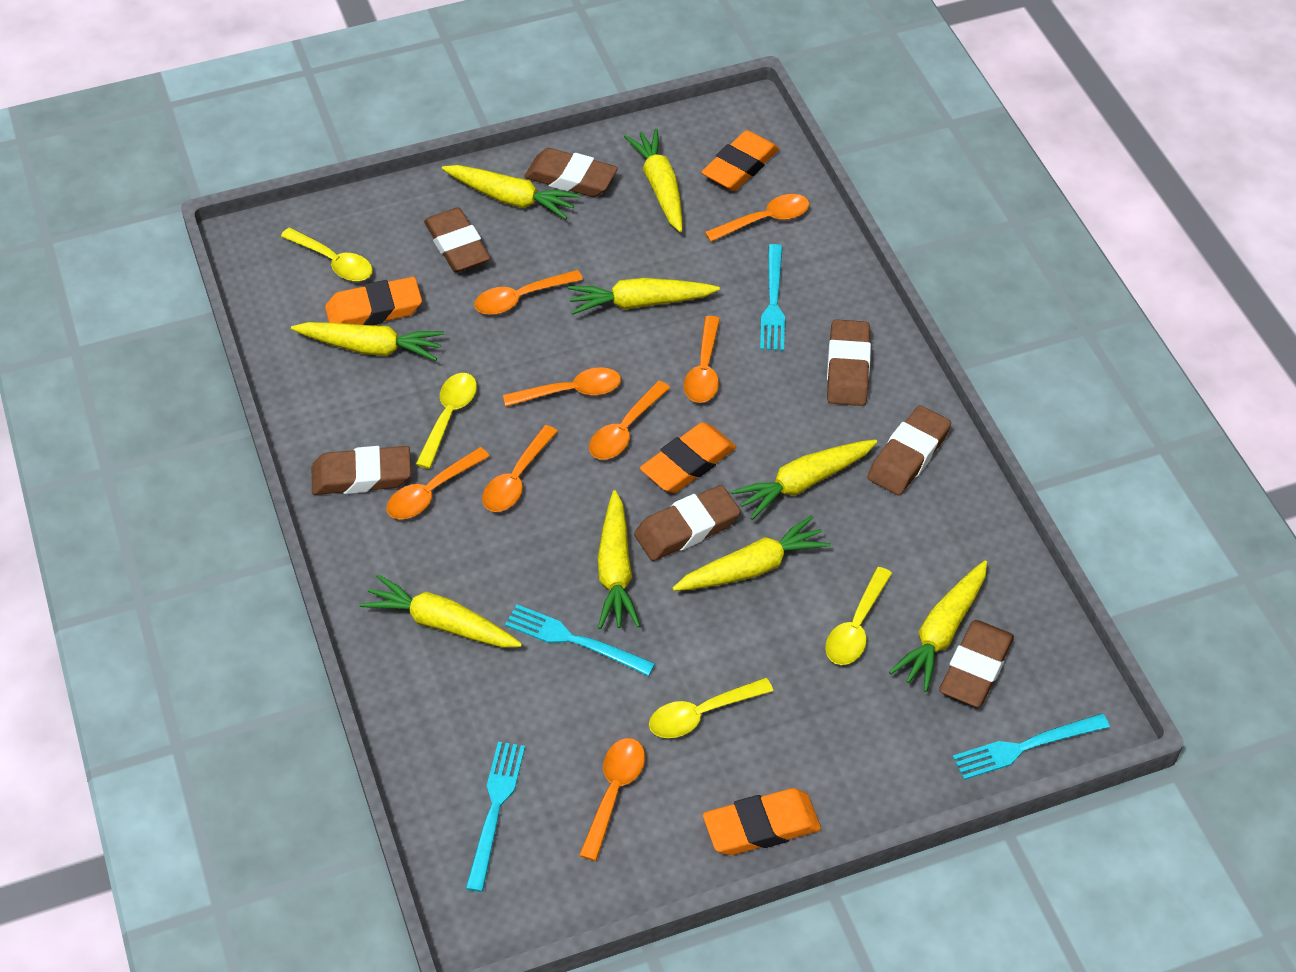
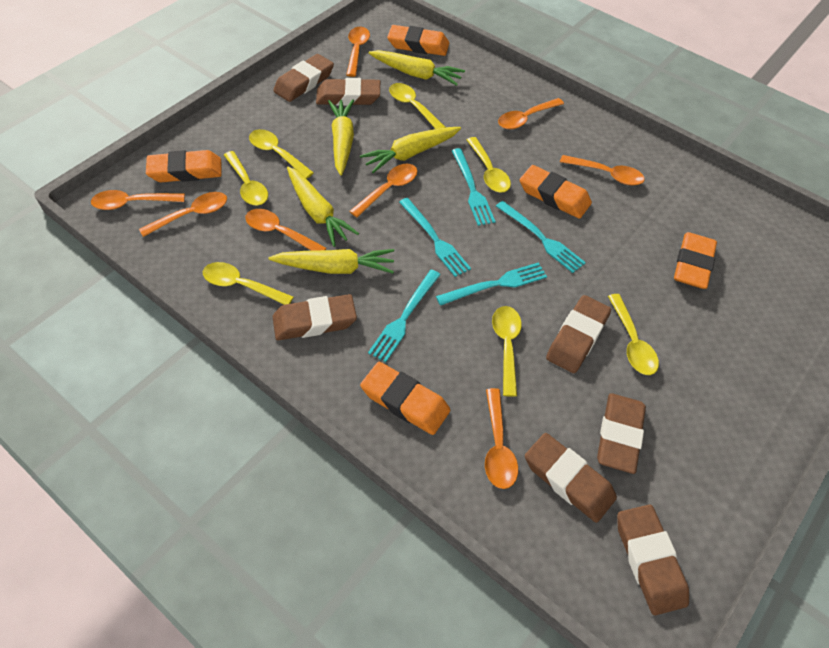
orange eraser: [325,277,422,325] [640,422,736,493] [701,130,779,191] [703,788,821,855] = 4 -> [146,150,222,182] [360,362,450,435] [387,25,449,56] [520,165,592,219] [674,232,717,289] = 5
turquoise fork: [466,742,525,892] [505,604,655,676] [760,244,785,351] [953,714,1110,780] = 4 -> [368,270,441,362] [399,198,471,277] [436,262,547,306] [452,148,496,226] [496,201,586,273] = 5
yellow carrot: [291,322,444,361] [360,574,522,647] [442,165,580,219] [568,278,720,315] [598,490,640,629] [624,129,682,232] [672,515,831,591] [731,439,877,520] [889,560,987,692] = 9 -> [269,249,394,274] [287,167,359,247] [328,99,354,176] [360,127,461,173] [369,50,465,86] = 5
yellow spoon: [281,228,373,281] [416,373,477,469] [649,678,773,738] [825,567,892,665] = 4 -> [203,262,294,305] [224,151,268,205] [249,129,314,179] [389,83,446,129] [467,137,511,193] [492,306,522,397] [608,294,659,375] = 7

